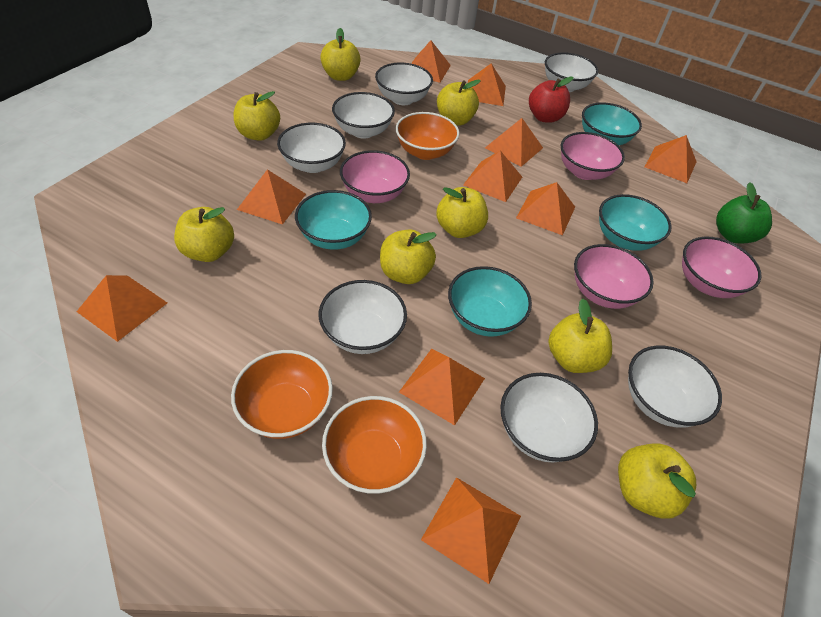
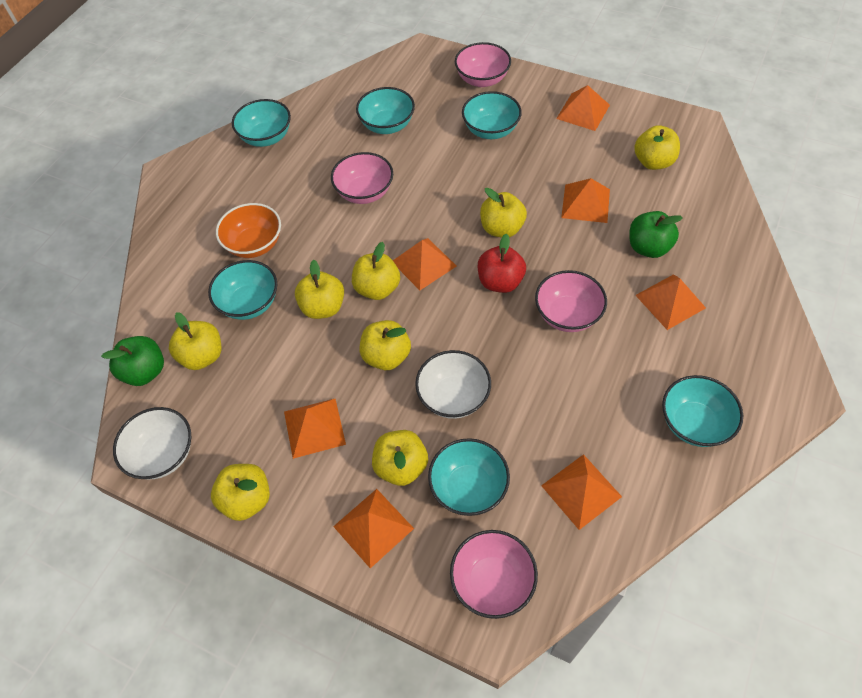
green apple: [716,182,772,243] = 1 -> [101,336,164,386] [629,211,683,258] = 2
orange bowl: [231,350,333,439] [322,396,427,494] [396,112,460,160] = 3 -> [216,203,281,258] = 1
orange pyramid: [76,275,167,342] [237,169,306,225] [399,349,485,425] [411,40,451,83] [421,477,521,584] [463,150,522,202] [468,64,506,106] [485,118,543,167] [516,182,575,235] [645,135,697,183] = 10 -> [284,399,346,459] [333,489,414,568] [393,238,456,290] [541,454,622,530] [556,85,610,131] [561,178,610,223] [635,274,706,330] = 7
turquoise bowl: [295,190,372,250] [448,266,532,337] [582,102,642,145] [599,194,672,251] = 4 -> [208,260,277,320] [232,99,291,147] [356,87,415,134] [428,438,510,516] [462,91,522,139] [662,375,743,447] = 6
white bowl: [277,123,346,173] [319,280,407,354] [332,92,395,139] [375,63,433,105] [500,373,598,463] [545,52,598,92] [628,345,722,428] = 7 -> [113,407,191,479] [415,350,491,419] = 2

